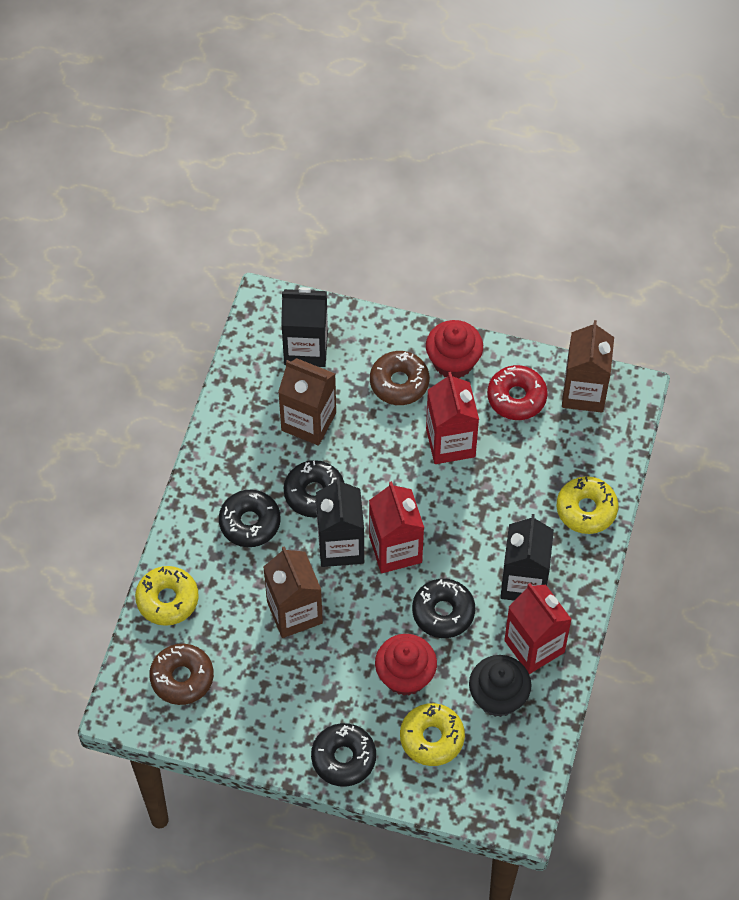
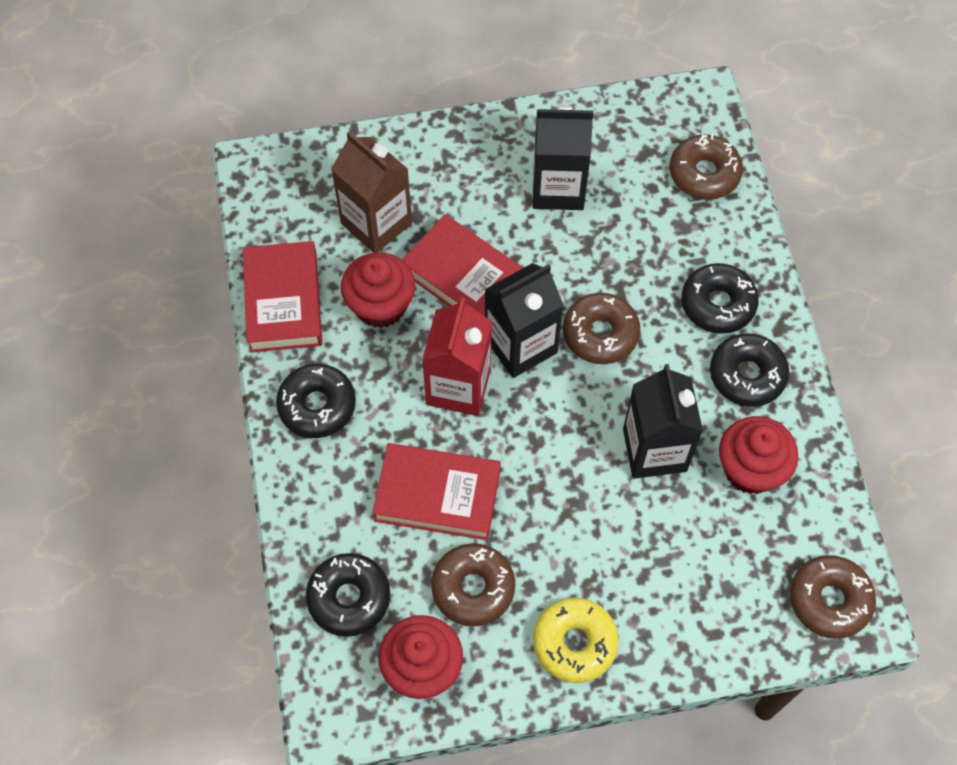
black cupcake: [469,655,532,717] = 1 -> none = 0
brown carton: [263,546,323,638] [278,358,336,446] [562,320,614,412] = 3 -> [331,131,412,253] = 1
brown donut: [149,644,214,705] [370,351,429,405] = 2 -> [431,544,515,626] [563,293,640,364] [670,134,743,200] [790,555,876,639] = 4
red book: none = 0 -> [243,241,322,353] [372,443,501,540] [402,214,523,316] = 3
red carton: [369,481,424,573] [426,372,479,464] [504,583,572,674] = 3 -> [422,297,492,416] = 1
red cupcake: [375,634,437,696] [426,320,483,378] = 2 -> [341,252,416,328] [379,615,463,699] [719,416,798,494] = 3
red donut: [487,365,548,420] = 1 -> none = 0
yellow donut: [135,566,199,626] [400,703,465,766] [556,476,618,534] = 3 -> [533,598,619,683] = 1

